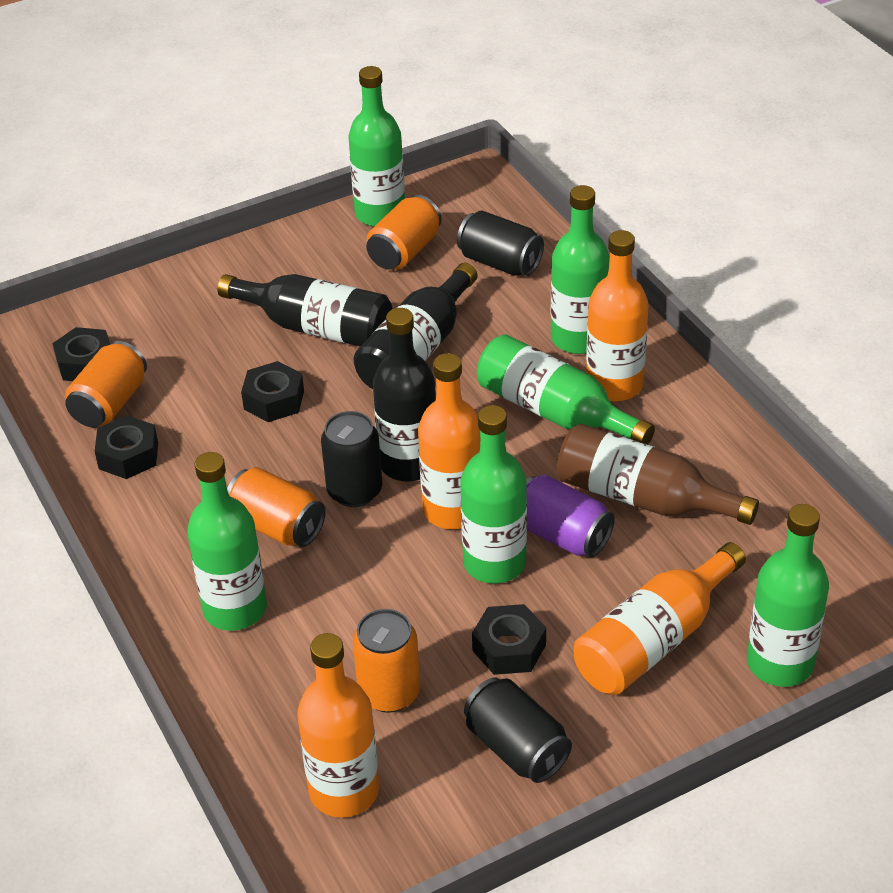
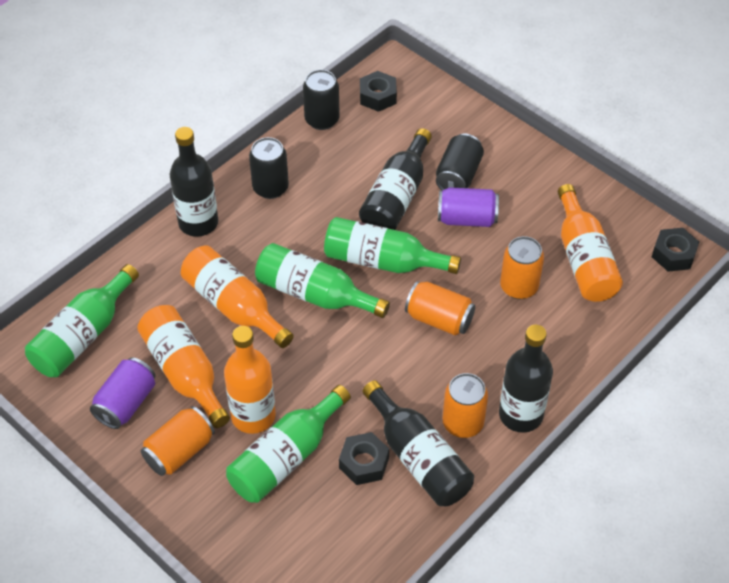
black bottle: [217,274,392,346] [354,263,478,389] [373,308,436,481] = 3 -> [170,127,218,237] [359,128,432,230] [362,380,474,506] [499,325,553,433] = 4
black nut: [52,327,111,381] [95,415,158,479] [241,361,304,422] [472,604,546,675] = 4 -> [339,432,389,485] [360,71,397,112] [652,228,699,272] = 3
brown bottle: [557,424,759,525] = 1 -> none = 0
green bottle: [187,452,267,631] [348,66,405,227] [460,405,527,584] [477,334,655,444] [551,185,610,354] [747,504,829,687] = 6 -> [25,264,139,377] [226,385,351,503] [255,243,390,318] [324,217,461,274] = 4
purple can: [526,475,615,558] = 1 -> [90,357,155,429] [438,187,499,227] = 2

